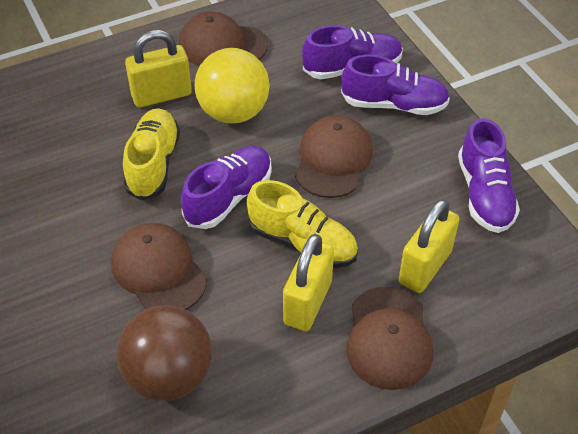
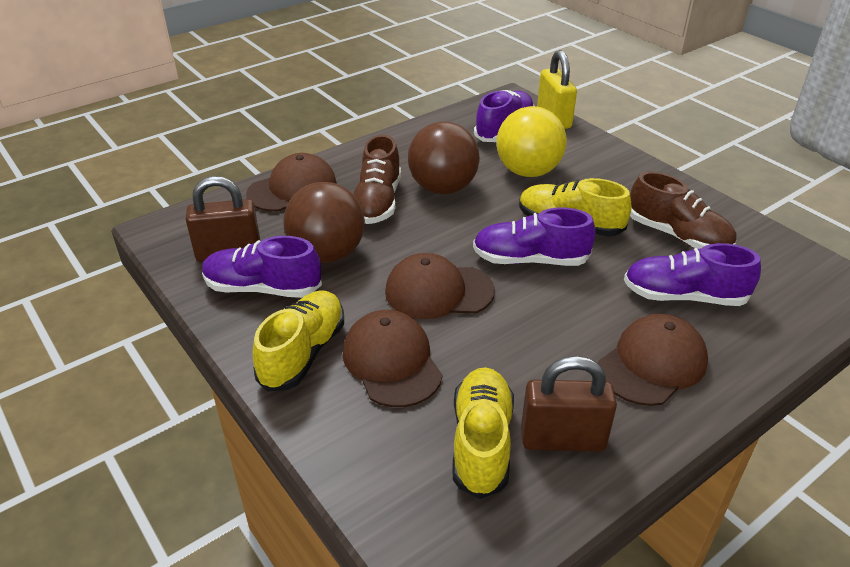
brown ball: [117,305,212,401] = 1 -> [283,182,365,263] [408,121,480,194] = 2
brown padlock: none = 0 -> [186,176,261,262] [521,356,617,452] = 2
brown shoe: none = 0 -> [354,135,401,224] [630,171,736,249] = 2
yellow padlock: [125,30,192,108] [283,234,334,331] [399,199,460,293] = 3 -> [537,50,577,129] = 1
yellow shoe: [123,108,180,200] [247,180,358,268] = 2 -> [253,290,344,392] [453,367,514,499] [519,178,631,237] = 3

